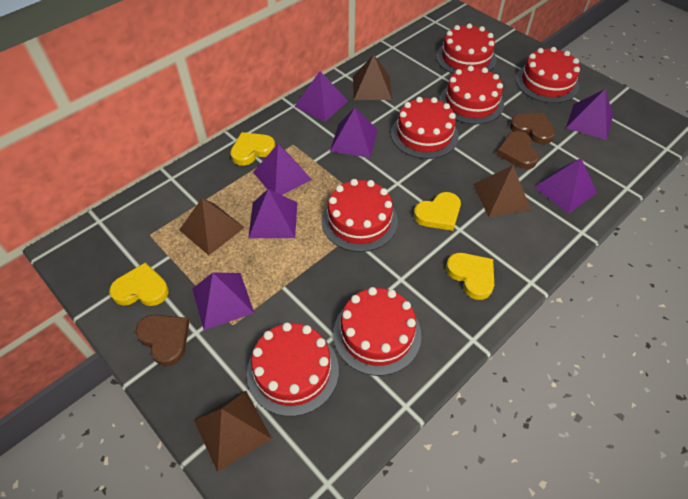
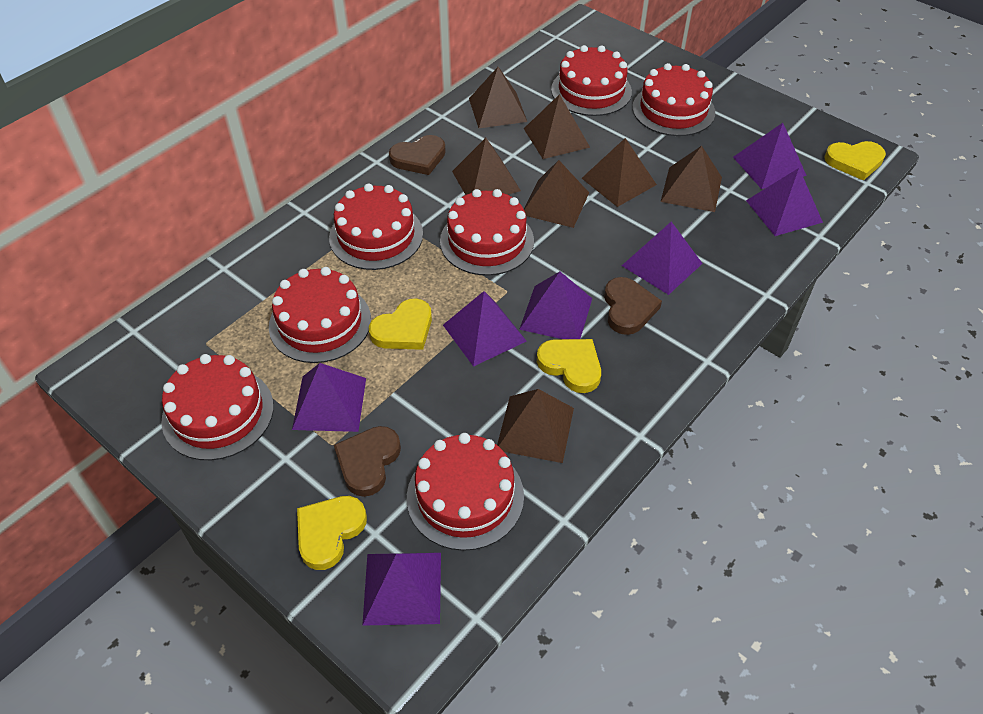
brown pyramid: [179,198,245,255] [194,391,272,472] [353,55,392,100] [473,165,531,217] = 4 -> [452,138,521,195] [469,67,527,128] [497,389,574,463] [524,94,590,159] [524,160,589,228] [582,138,657,207] [661,146,722,212] = 7

